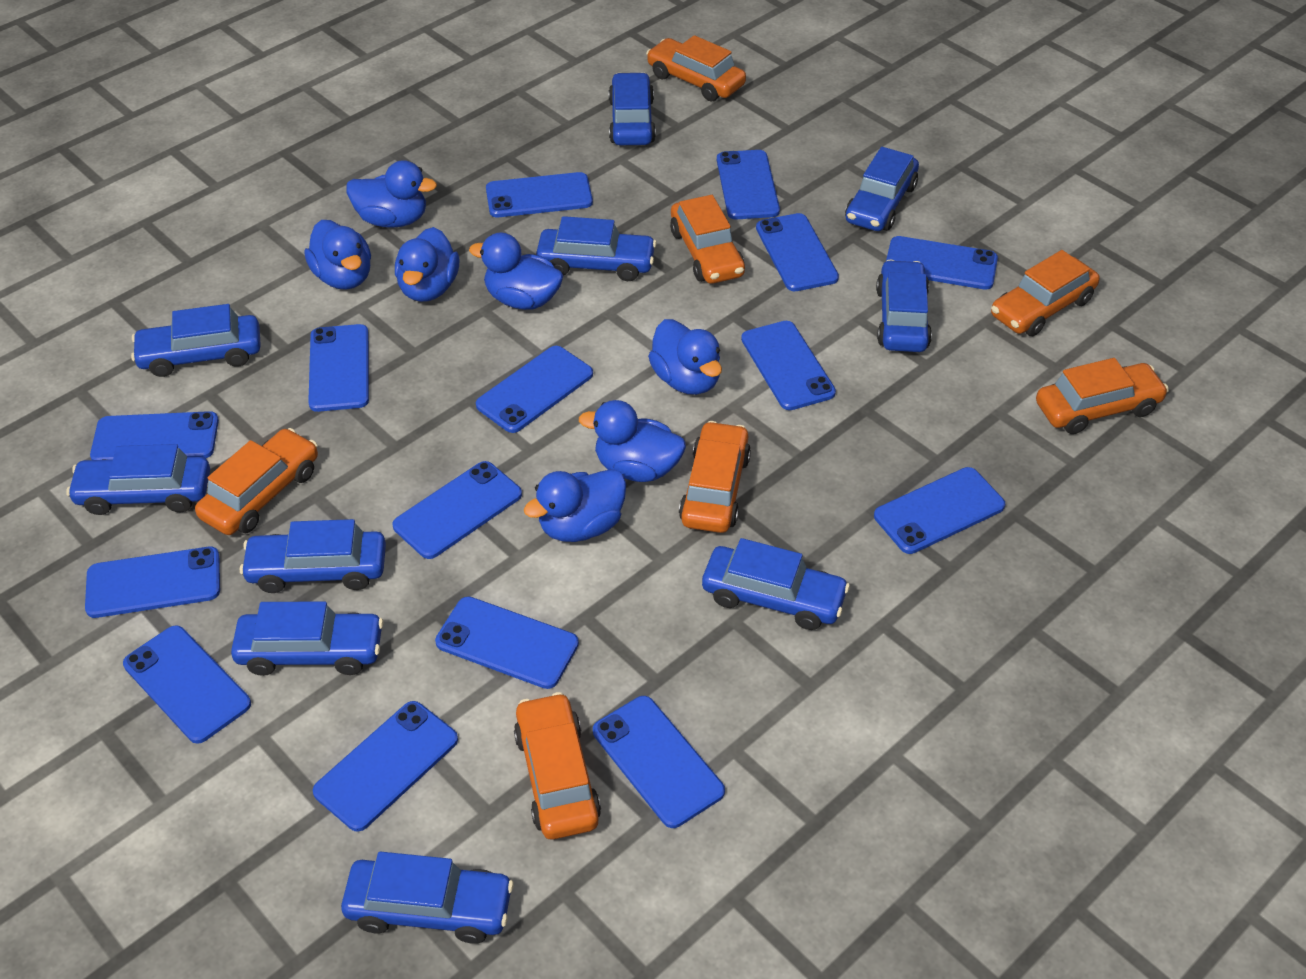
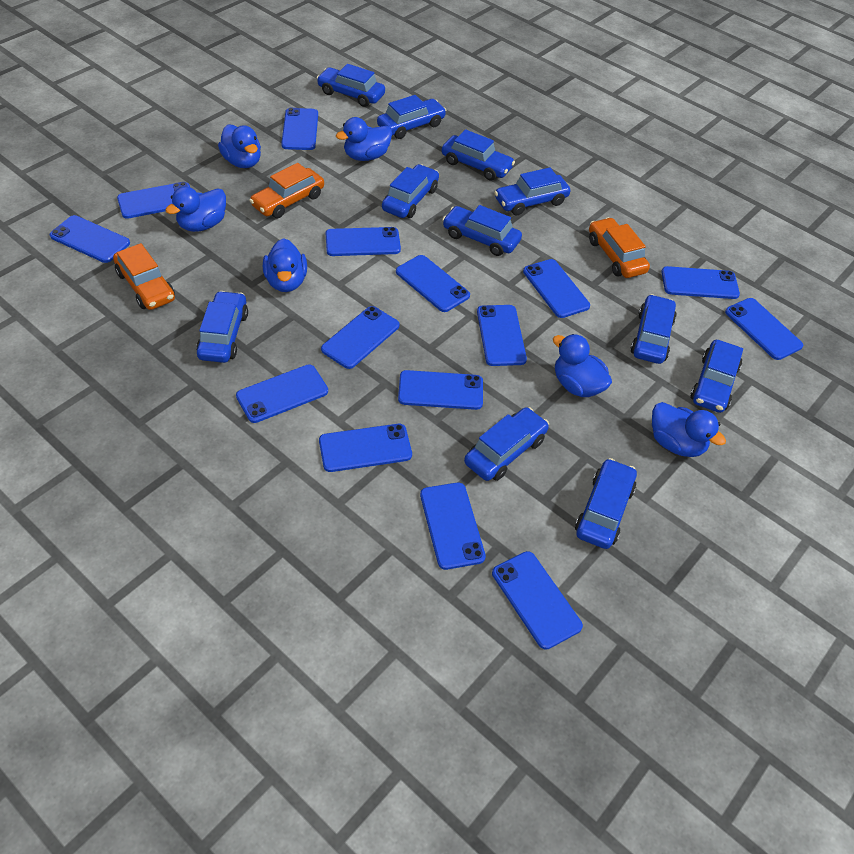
blue car: [66,444,210,515] [131,304,261,377] [231,601,384,676] [240,519,386,593] [341,852,514,944] [536,216,657,281] [608,72,656,145] [702,538,850,630] [845,147,919,231] [876,260,932,352] = 10 -> [196,291,248,363] [316,64,385,107] [377,95,447,139] [382,164,439,218] [442,129,515,181] [442,205,522,256] [464,407,549,481] [494,168,570,215] [575,458,637,549] [630,294,677,364] [691,340,743,413] = 11
blue duck: [304,220,371,290] [346,160,437,228] [395,227,459,302] [469,232,564,310] [524,469,626,542] [579,400,686,482] [648,319,722,395] = 7 -> [165,186,226,232] [218,124,261,168] [263,238,307,292] [336,117,392,161] [553,334,612,397] [652,402,726,457] = 6
orange car: [195,428,318,535] [514,692,601,839] [646,35,746,102] [670,195,745,284] [679,421,751,533] [991,250,1100,336] [1036,358,1169,434] = 7 -> [113,243,175,310] [249,163,324,218] [589,217,650,278] = 3

